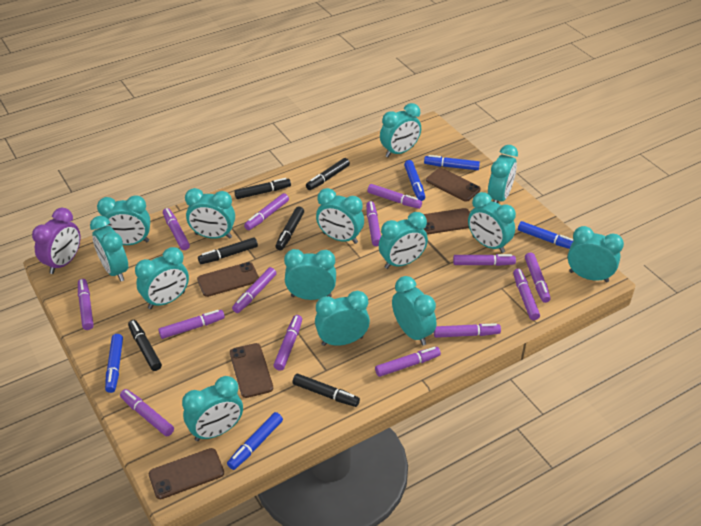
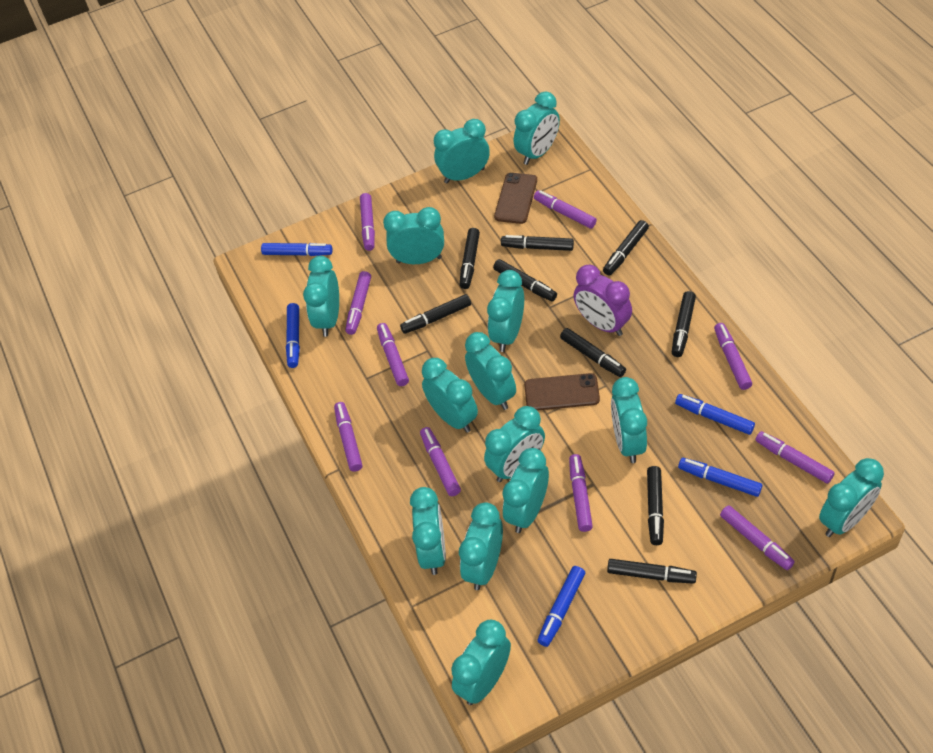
black marker: [128,320,162,371] [198,237,258,264] [234,178,291,199] [275,206,304,251] [292,373,360,407] [306,158,350,190] = 6 -> [400,294,471,334] [460,228,480,289] [493,259,557,302] [501,235,574,251] [560,328,626,377] [603,220,649,275] [607,559,697,584] [647,466,664,545] [672,291,696,357] = 9
brown phone: [149,448,224,499] [197,262,259,297] [230,343,273,398] [423,208,470,235] [426,168,480,202] = 5 -> [494,173,537,224] [524,373,600,411] = 2
purple marker: [78,279,94,330] [120,389,174,436] [158,310,225,339] [163,208,190,250] [232,267,277,313] [244,193,289,230] [273,315,302,371] [366,201,381,246] [367,184,422,209] [375,347,441,377] [434,323,501,338] [453,254,516,266] [513,269,540,320] [525,252,551,303] = 14 -> [334,402,362,472] [345,271,371,335] [360,193,375,251] [377,323,409,386] [420,427,461,496] [534,190,597,229] [569,454,593,532] [714,323,752,390] [720,505,795,570] [755,431,835,484] = 10

